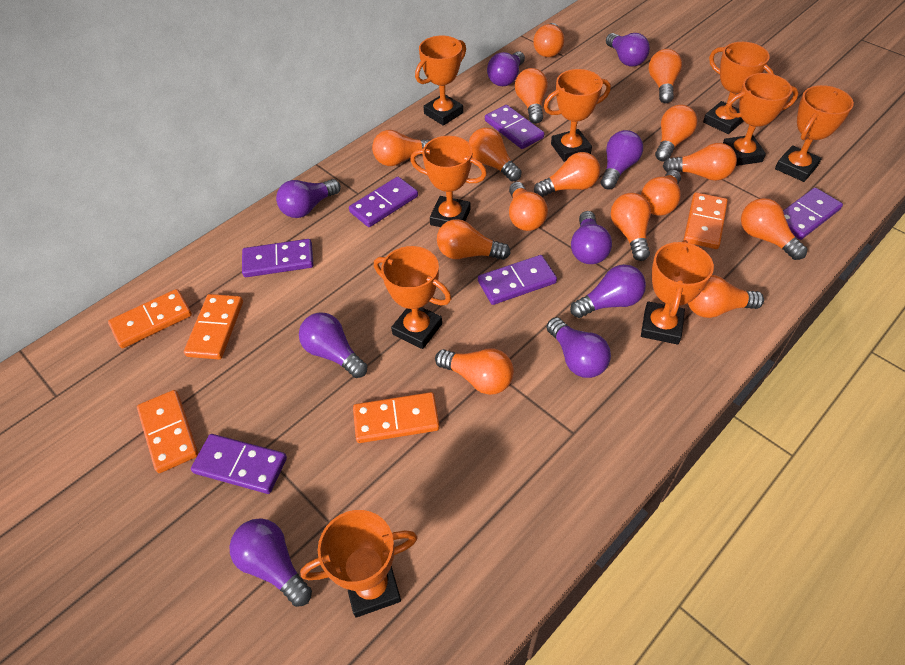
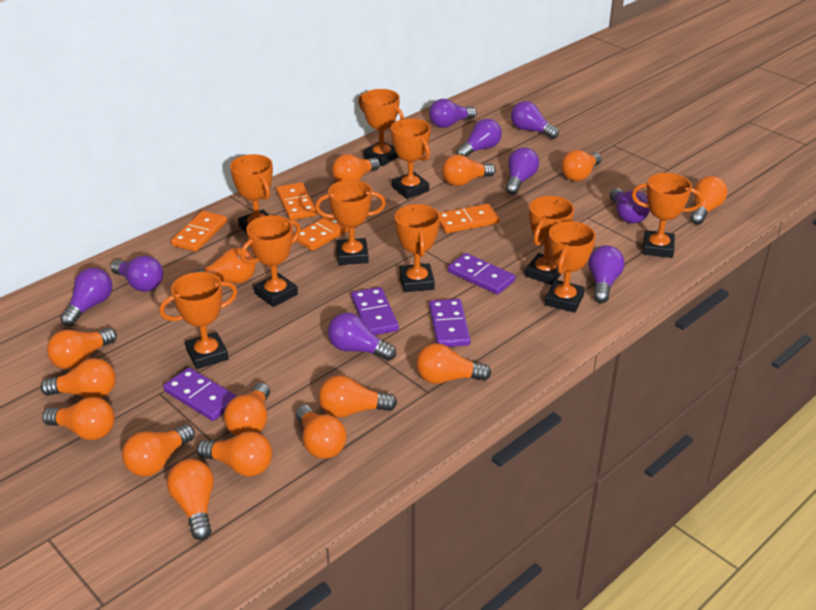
orange domino: [108,289,192,348] [137,390,198,473] [184,294,243,359] [353,392,440,443] [684,192,728,249] = 5 -> [171,211,227,252] [276,182,317,220] [293,213,348,251] [439,204,500,233] = 4
orange trophy: [300,510,417,617] [374,246,451,349] [410,136,487,227] [415,36,466,126] [544,69,611,162] [641,240,714,345] [703,42,774,134] [723,73,799,166] [775,85,854,182] = 9 -> [159,272,238,369] [230,154,273,234] [240,215,301,307] [315,180,386,265] [358,89,404,166] [391,118,430,199] [395,204,440,292] [525,196,574,285] [545,221,596,313] [631,173,703,258] = 10
purple domino: [191,434,287,494] [242,239,313,277] [349,177,418,227] [478,255,557,305] [485,105,544,149] [783,188,843,240] = 6 -> [163,368,237,421] [351,287,399,335] [429,299,471,347] [448,253,516,295] = 4

